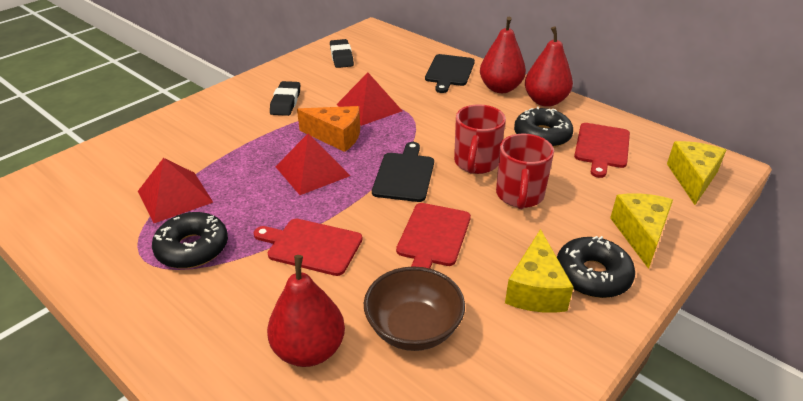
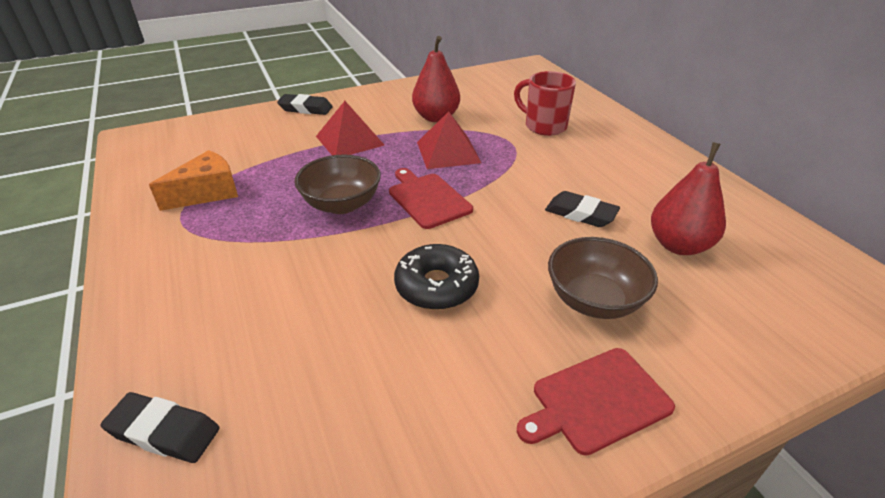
black cutting board: [372,142,434,202] [425,54,475,93] = 2 -> none = 0
black donut: [152,212,228,269] [514,107,573,148] [557,236,635,298] = 3 -> [394,244,479,310] = 1
black eraser: [270,81,300,116] [330,39,354,68] = 2 -> [100,392,220,463] [277,94,333,115] [545,191,620,227] = 3
brown bowl: [364,266,465,351] = 1 -> [294,155,381,214] [548,237,658,319] = 2
red cutting board: [253,219,362,276] [396,203,471,269] [574,123,630,178] = 3 -> [389,168,473,229] [517,348,675,456] = 2
red mug: [454,104,506,174] [496,134,554,209] = 2 -> [514,71,576,136] = 1
red pear: [267,255,345,367] [480,17,526,93] [525,26,573,107] = 3 -> [412,36,460,122] [651,142,726,255] = 2
red pyramid: [138,158,213,223] [275,133,350,195] [336,73,402,126] = 3 -> [316,101,384,155] [417,111,481,169] = 2
yellow cheese: [505,229,574,313] [610,193,673,269] [667,141,726,205] = 3 -> none = 0

